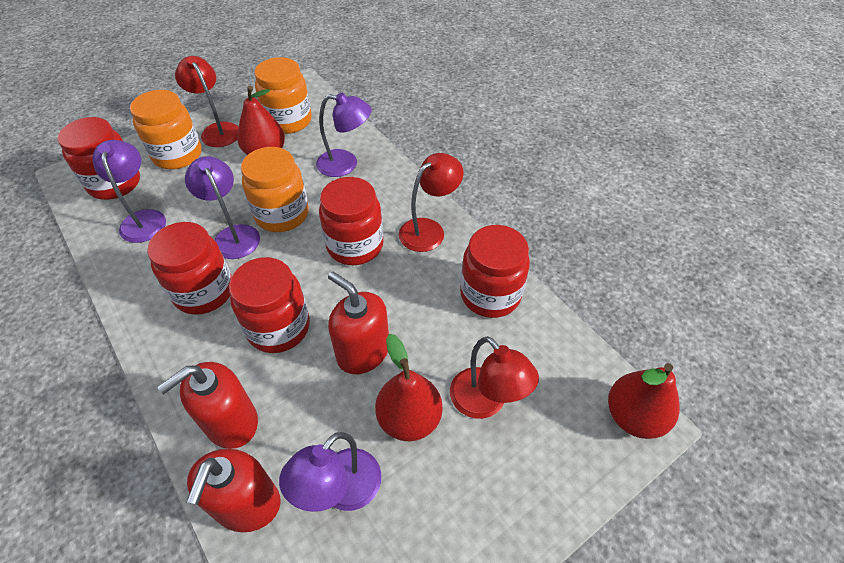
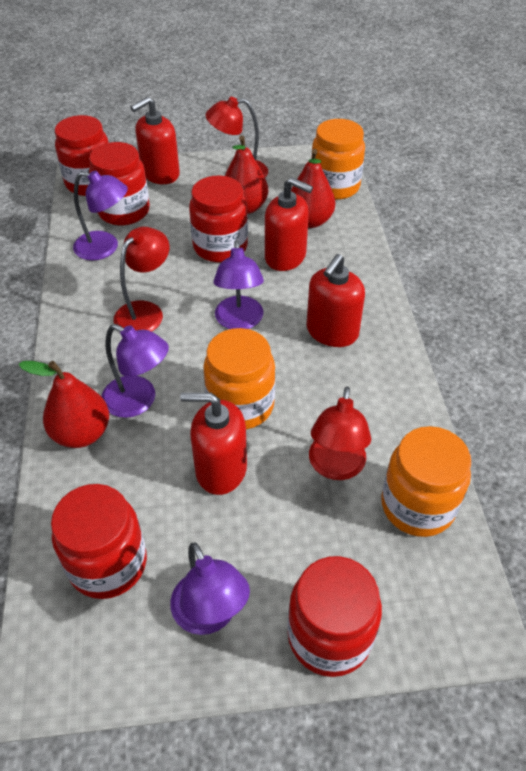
red soap dispenser: [158,362,258,449] [187,449,281,532] [328,271,389,374] = 3 -> [131,97,180,184] [180,392,247,495] [265,177,313,271] [307,254,365,347] = 4

